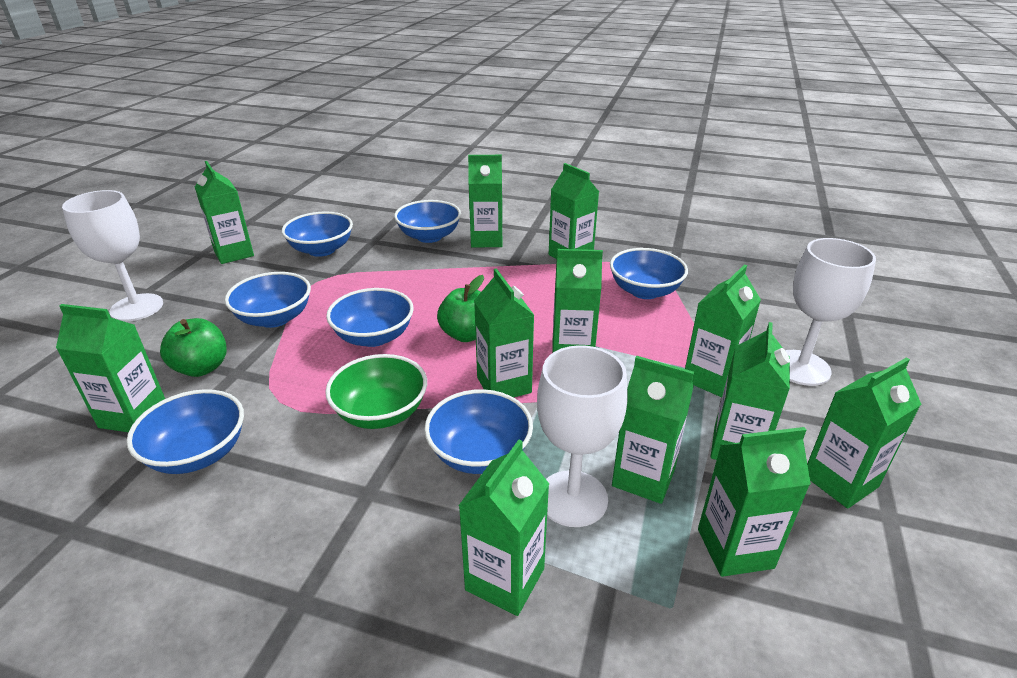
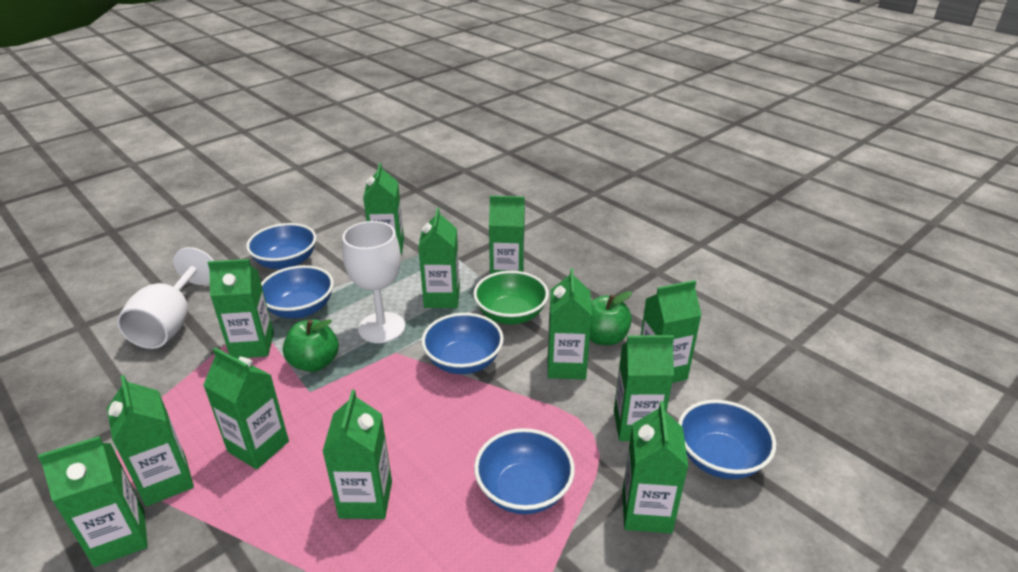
blue bowl: [127,389,244,474] [225,272,311,328] [282,211,353,257] [326,288,414,347] [394,200,461,243] [424,389,533,474] [610,248,688,299] = 7 -> [246,223,316,270] [261,265,334,318] [421,313,504,374] [474,428,575,514] [678,400,776,479] = 5
white goblet: [62,190,163,321] [537,345,628,527] [785,238,876,386] = 3 -> [117,247,214,349] [342,221,405,343] = 2

